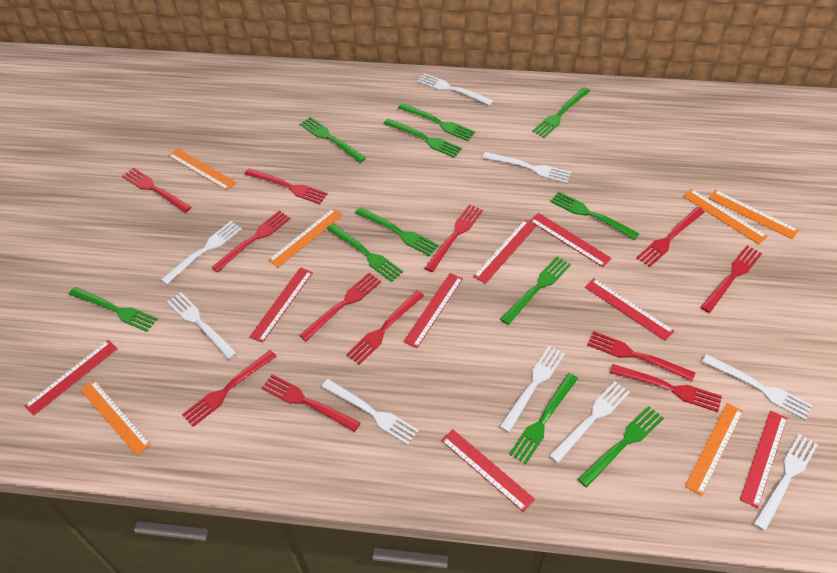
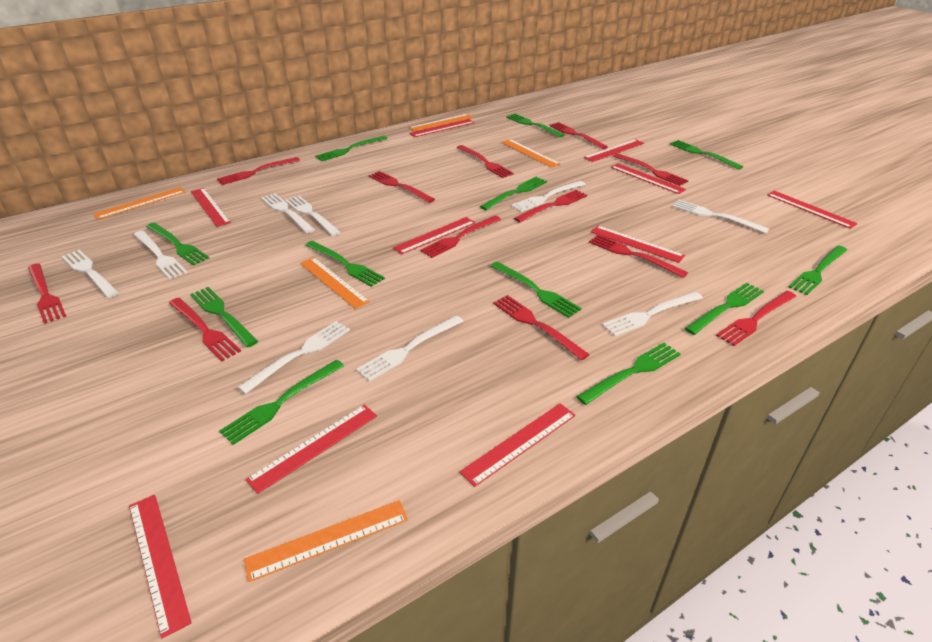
green fork: [69,287,157,332] [300,117,366,163] [327,223,403,282] [355,207,439,256] [384,119,462,158] [398,103,475,141] [500,256,571,325] [509,373,578,464] [532,87,590,138] [550,192,640,240] [578,406,664,487] = 11 -> [146,223,209,266] [190,287,258,347] [219,360,344,445] [306,241,385,287] [315,136,388,161] [480,177,547,210] [490,261,582,318] [506,114,564,137] [576,343,681,405] [670,140,743,170] [684,283,764,335] [789,246,847,295] = 12
orange ruler: [81,380,151,455] [168,148,236,190] [269,208,343,268] [683,189,767,244] [685,403,743,496] [709,190,799,239] = 6 -> [94,187,186,220] [244,500,408,582] [300,257,370,309] [409,114,473,131] [501,139,560,168] = 5
red ruler: [24,340,118,416] [249,267,313,343] [403,273,463,348] [441,429,535,512] [473,220,536,284] [530,213,612,267] [585,278,674,341] [740,411,787,508] = 8 -> [129,495,192,639] [191,188,231,227] [245,405,377,494] [393,217,475,255] [409,119,474,137] [460,403,576,487] [584,139,644,162] [591,226,685,263] [611,163,686,194] [767,191,858,229] = 10

